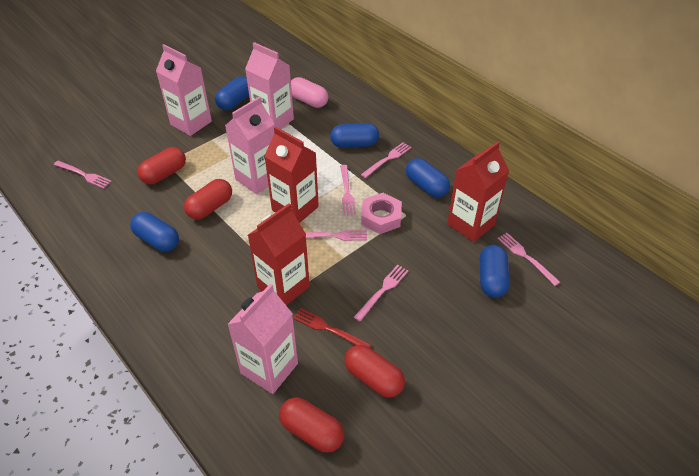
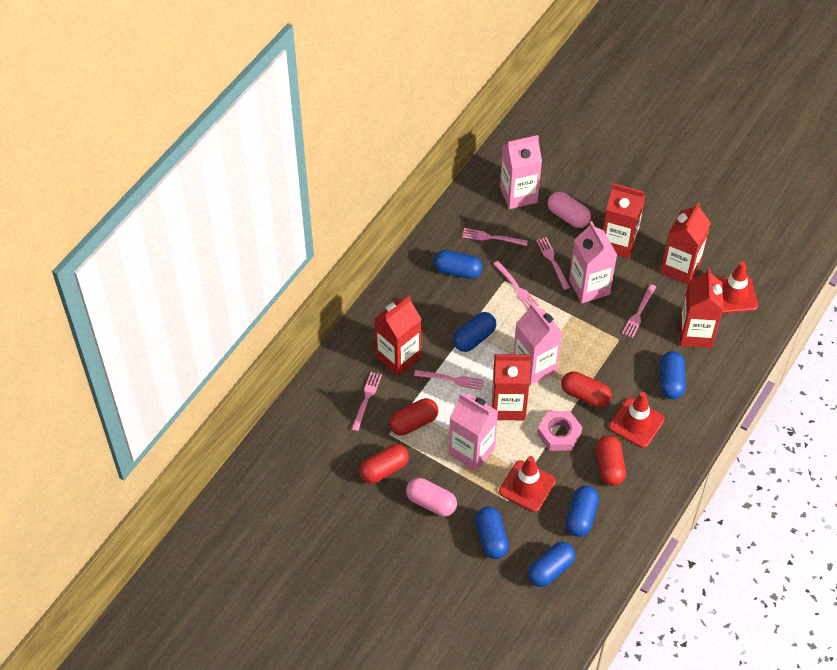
blue capsule: [130,212,179,252] [215,76,249,110] [330,123,379,148] [406,158,450,198] [480,245,510,298] = 5 -> [434,250,483,279] [453,312,496,352] [475,507,509,559] [528,542,575,587] [566,486,599,537] [660,351,686,399] = 6
pink capsule: [291,77,328,108] = 1 -> [406,478,457,516] [547,192,591,228] = 2
red carton: [248,203,310,306] [264,126,319,223] [447,141,509,242] = 3 -> [374,296,422,376] [492,354,531,420] [603,183,645,258] [660,202,711,285] [680,268,723,348] = 5
red fork: [293,308,371,348] = 1 -> none = 0
red traffic cone: none = 0 -> [499,456,556,512] [609,392,665,448] [718,262,758,313] = 3

